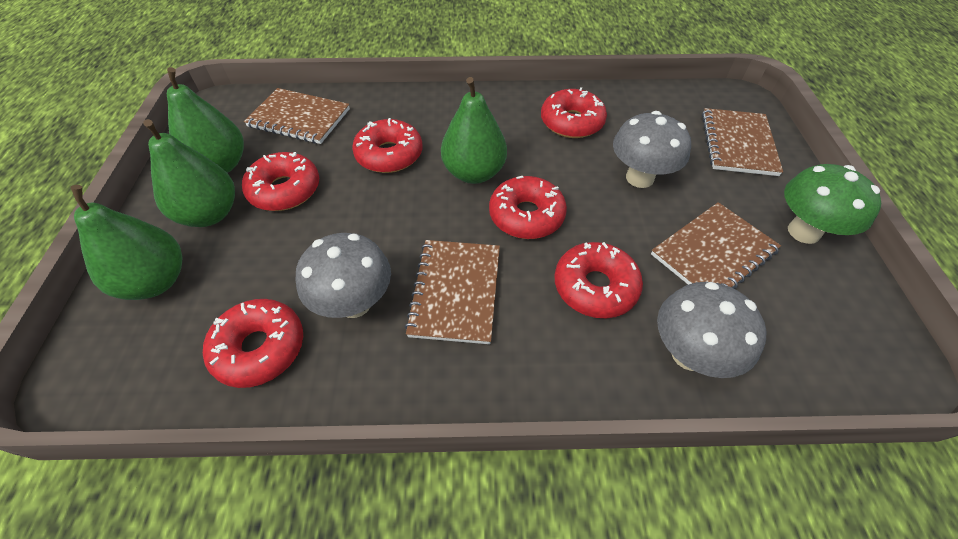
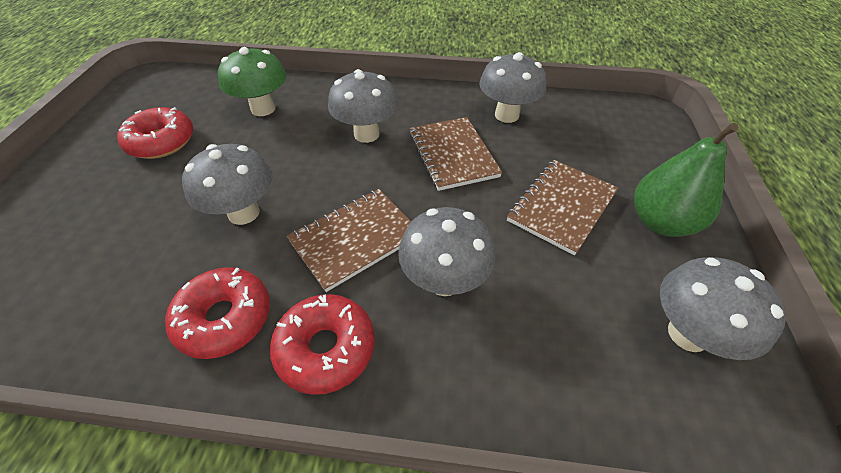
brown notebook: [244,88,350,144] [405,240,500,344] [651,202,781,289] [702,108,783,176] = 4 -> [287,189,411,292] [409,117,502,191] [507,160,618,255] = 3
green pear: [71,185,182,300] [143,119,235,227] [167,67,244,173] [441,77,507,184] = 4 -> [634,123,739,237] = 1
grey mushroom: [295,233,391,318] [613,111,691,188] [657,282,766,378] = 3 -> [182,144,272,225] [328,69,398,143] [398,207,495,296] [479,52,546,123] [660,257,786,360] = 5
red donut: [203,299,303,388] [242,152,319,211] [352,118,423,173] [489,176,567,239] [541,87,607,138] [555,242,643,318] = 6 -> [117,107,193,159] [165,267,270,359] [270,294,375,395] = 3

